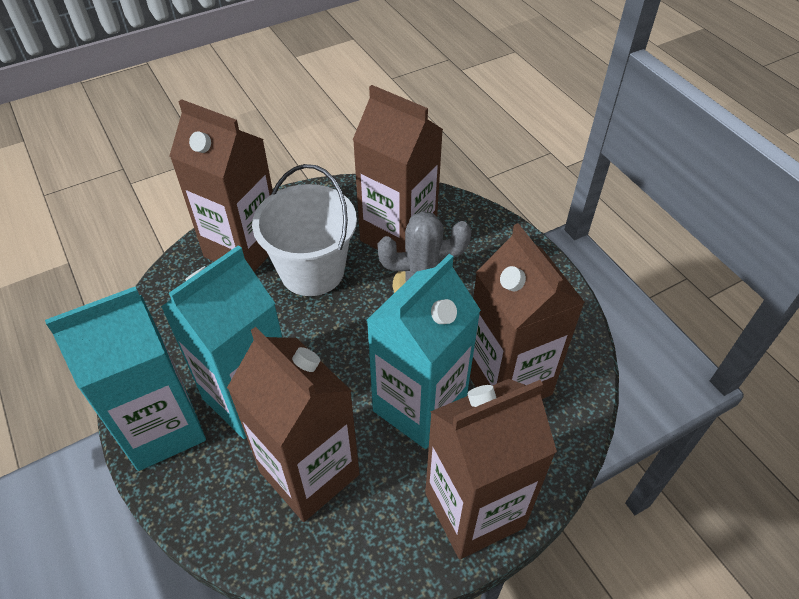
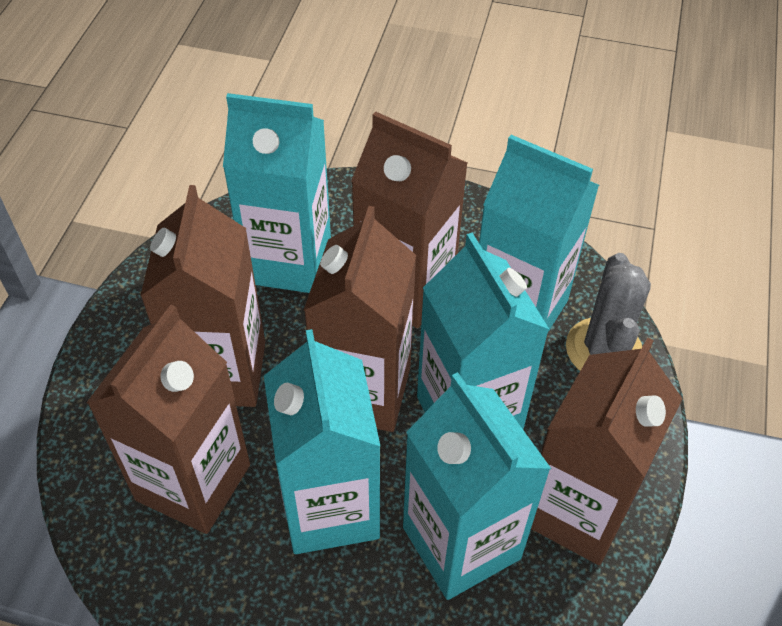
turquoise carton: [45,286,206,471] [161,245,282,439] [367,254,481,449] = 3 -> [223,93,331,293] [264,329,381,554] [403,372,551,600] [417,233,549,429] [479,135,599,332] = 5
white bucket: [252,164,357,296] = 1 -> none = 0

